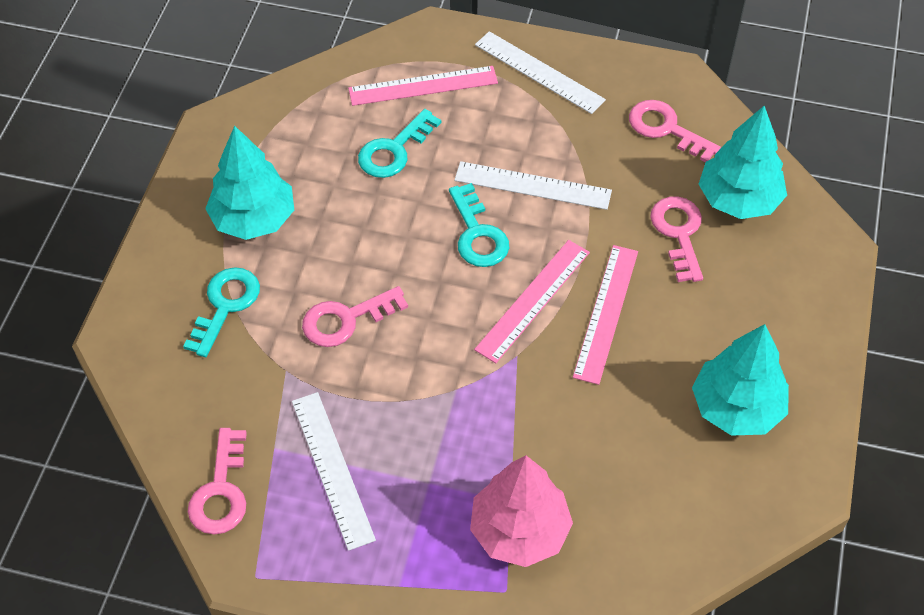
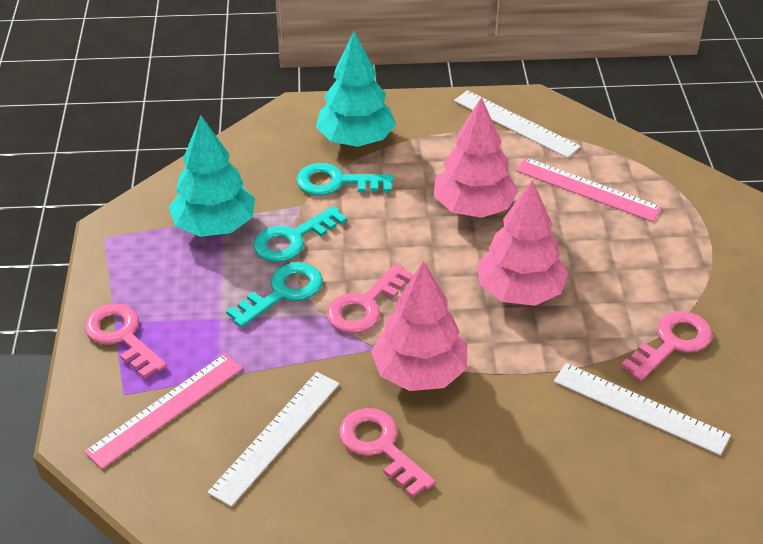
pink ruler: [348,66,498,106] [474,240,590,363] [573,245,638,385] = 3 -> [84,353,243,469] [516,157,662,222] = 2
pink tree: [470,456,573,567] = 1 -> [371,260,467,391] [434,97,518,218] [477,180,568,306] = 3
turquoise tree: [205,126,294,240] [692,324,789,436] [699,106,787,219] = 3 -> [169,116,255,237] [316,31,396,147] = 2

